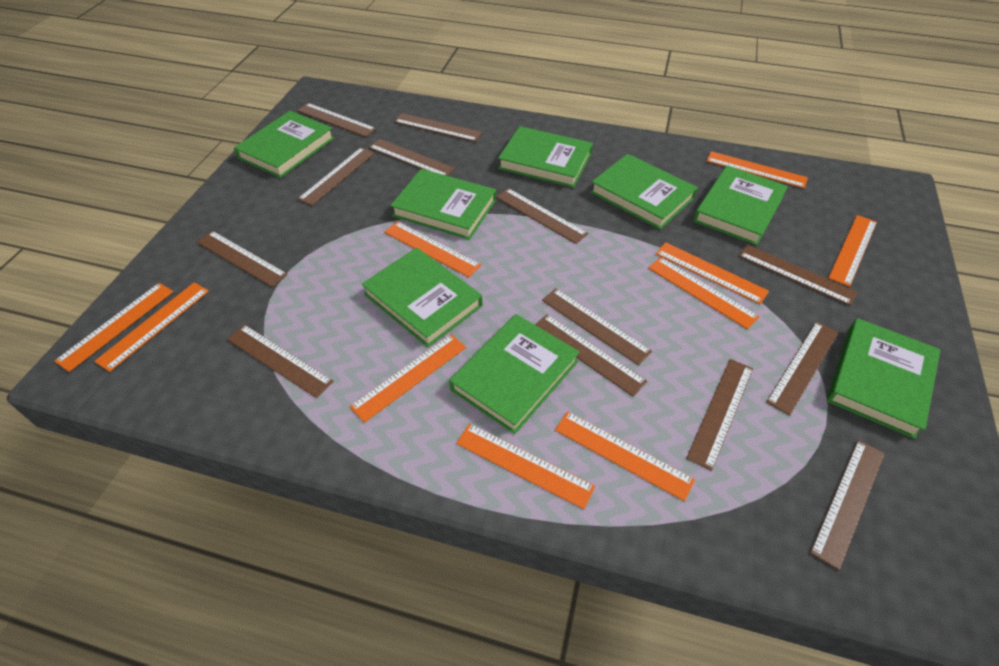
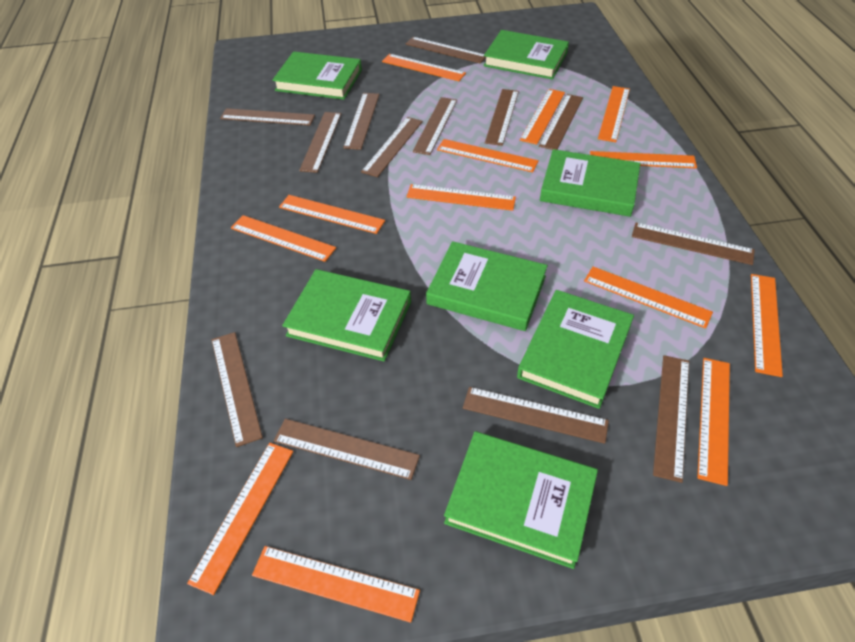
green book: [234,111,334,178] [361,248,483,347] [390,169,496,240] [449,314,580,434] [498,126,593,188] [590,154,698,230] [693,165,788,245] [827,318,941,439] = 8 -> [273,52,362,100] [282,269,411,361] [426,241,548,331] [444,431,598,569] [483,30,569,80] [517,290,634,409] [540,149,640,217] = 7
orange ruler: [54,283,174,372] [94,282,209,372] [350,334,466,423] [384,221,481,277] [456,423,595,509] [555,411,695,501] [648,257,759,329] [656,242,769,304] [707,151,808,188] [828,215,877,287] = 10 -> [187,443,294,595] [231,215,336,262] [252,546,420,623] [279,195,385,234] [382,54,466,81] [406,184,516,211] [437,139,539,172] [520,89,565,145] [584,267,713,329] [590,151,697,168] [598,86,630,142] [697,358,730,486] [751,274,783,377] = 13

